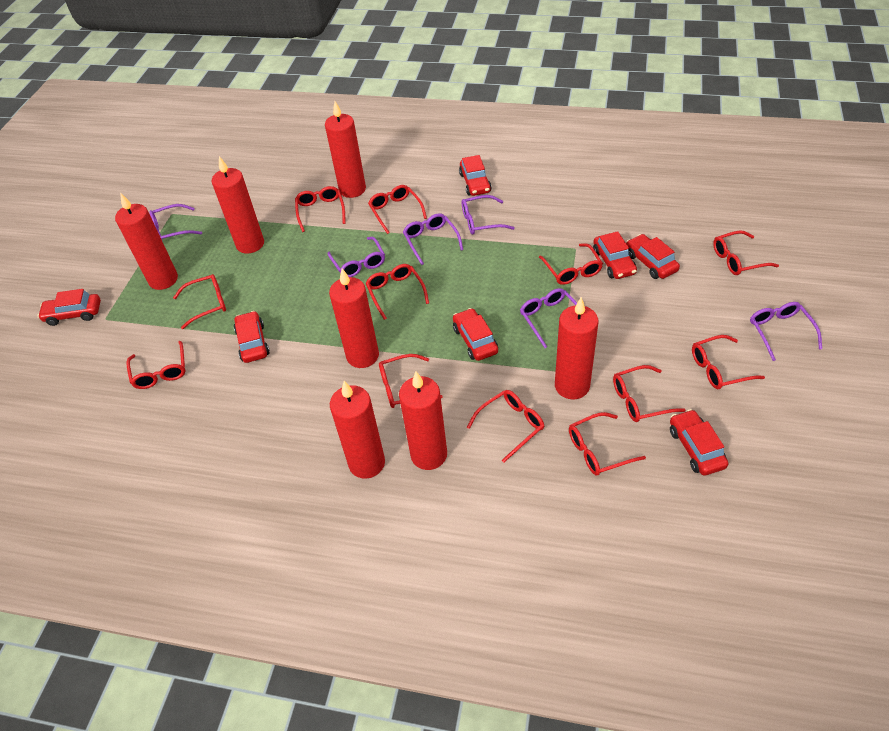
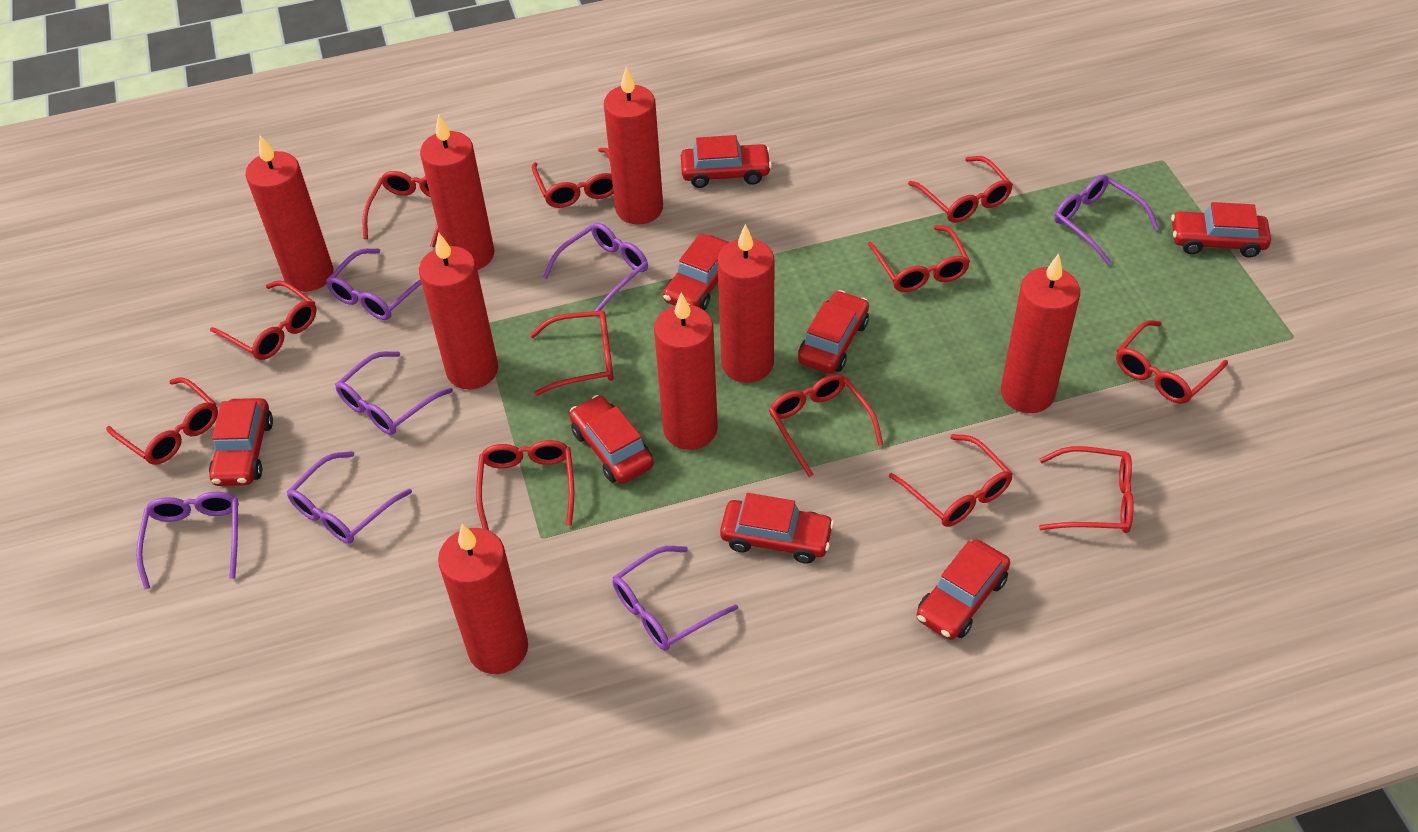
purple glasses: [149,204,202,240] [328,237,385,277] [403,213,463,265] [462,195,515,235] [520,288,577,348] [750,302,822,361] = 6 -> [136,492,239,590] [287,451,412,544] [326,248,422,320] [335,351,453,435] [543,223,648,311] [612,546,738,650] [1054,175,1159,265] = 7
red candle: [115,193,178,290] [211,156,264,254] [325,101,366,198] [329,268,379,368] [330,381,385,479] [399,372,447,470] [555,297,598,399] = 7 -> [246,135,333,292] [419,232,498,390] [420,114,494,270] [438,524,528,674] [604,67,663,224] [654,292,718,450] [717,224,774,383] [1001,253,1080,413] = 8
red car: [37,289,101,326] [234,311,270,363] [453,308,498,361] [459,155,492,196] [593,231,637,279] [626,234,680,279] [670,409,728,476] = 7 -> [209,398,273,486] [570,395,654,484] [663,233,729,311] [681,135,772,188] [720,493,834,564] [798,290,869,374] [917,540,1010,640] [1171,202,1271,258] = 8

